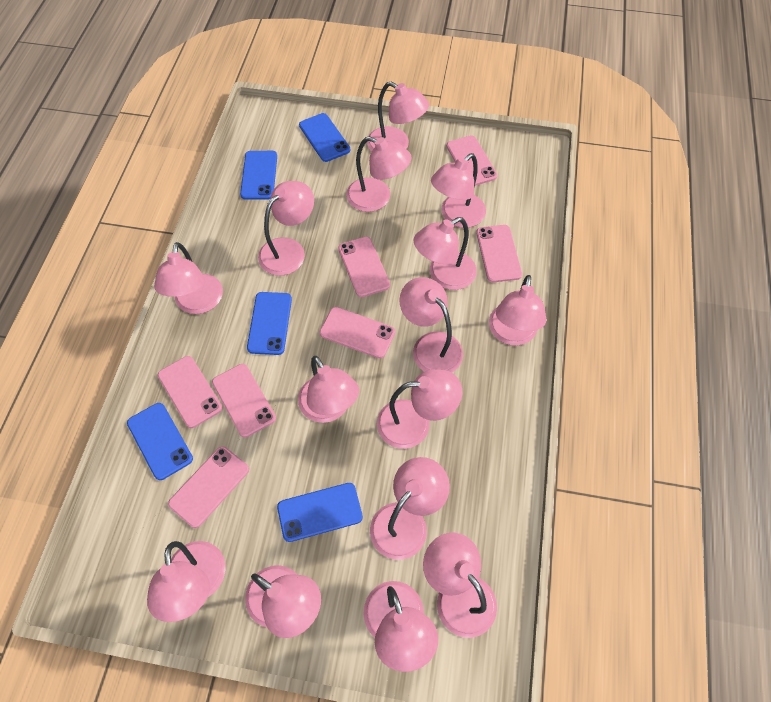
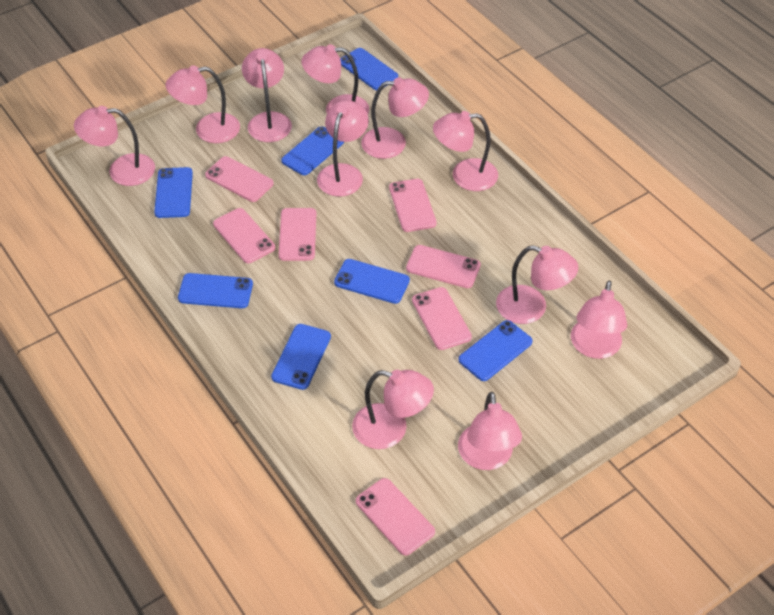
blue phone: [127,403,193,480] [240,151,277,200] [247,292,292,355] [277,483,363,542] [299,113,350,162] = 5 -> [154,167,193,218] [178,273,253,308] [271,324,331,390] [281,127,344,175] [334,259,410,304] [340,48,398,90] [459,320,533,381] = 7
pink lamp: [147,541,226,622] [154,242,223,314] [245,565,321,638] [258,181,314,276] [298,356,359,423] [346,136,412,212] [363,581,438,672] [367,82,429,152] [370,457,450,560] [377,369,462,449] [400,277,463,373] [414,217,477,290] [423,533,497,638] [431,153,486,228] [489,275,547,346] = 15 -> [74,106,155,186] [166,65,240,143] [242,48,292,142] [301,44,369,114] [317,100,369,197] [352,370,434,449] [361,77,429,159] [433,111,498,191] [458,392,522,470] [496,245,578,324] [571,281,627,359] = 11

